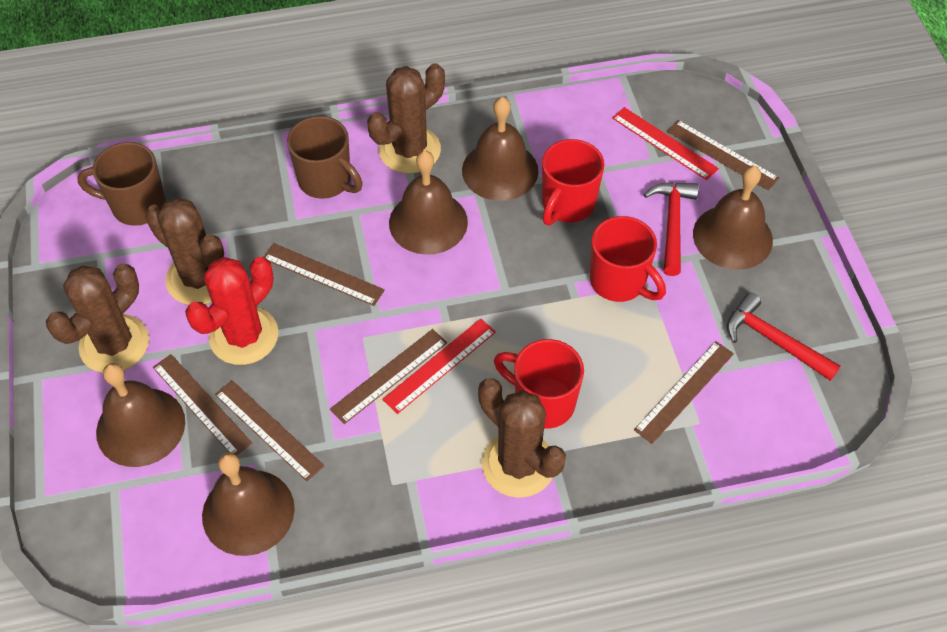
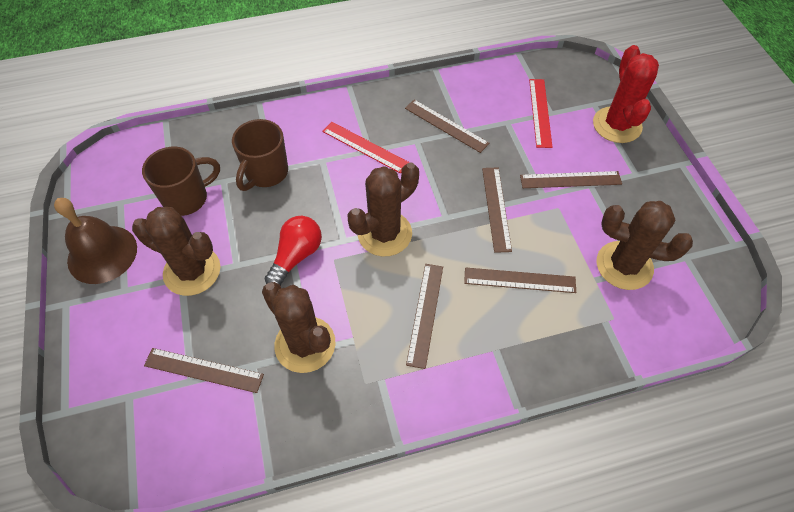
brown bell: [96,363,185,467] [202,452,295,556] [389,150,468,255] [462,97,538,201] [693,165,773,270] = 5 -> [54,198,137,284] = 1
red hammer: [644,182,699,276] [727,292,840,381] = 2 -> none = 0
red light bulb: none = 0 -> [265,216,322,286] = 1
red mug: [494,339,584,429] [542,139,604,225] [590,216,666,302] = 3 -> none = 0

